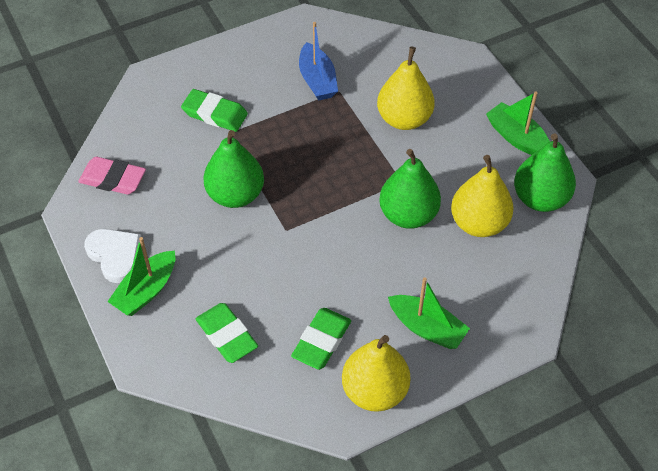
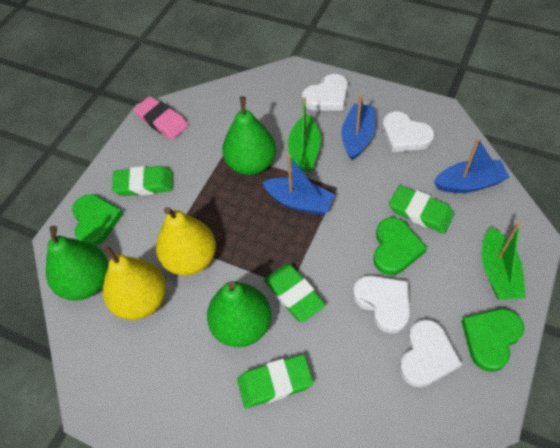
blue boat: [299,22,338,101] = 1 -> [262,154,335,215] [342,94,375,160] [434,138,510,193] = 3
green boat: [107,237,175,316] [388,278,470,349] [486,92,550,155] = 3 -> [288,97,321,172] [482,222,526,300] = 2
green eraser: [181,89,248,132] [196,303,258,363] [291,308,351,370] = 3 -> [112,166,173,196] [237,354,313,408] [264,264,326,322] [389,185,454,234] = 4
green heart: none = 0 -> [72,194,123,246] [373,217,427,275] [461,309,524,372] = 3
white heart: [84,229,141,283] = 1 -> [302,74,348,111] [353,275,410,333] [382,111,435,152] [400,319,462,388] = 4
yellow pear: [342,335,410,412] [377,47,435,130] [451,155,514,237] = 3 -> [103,246,166,320] [156,207,216,276] = 2

